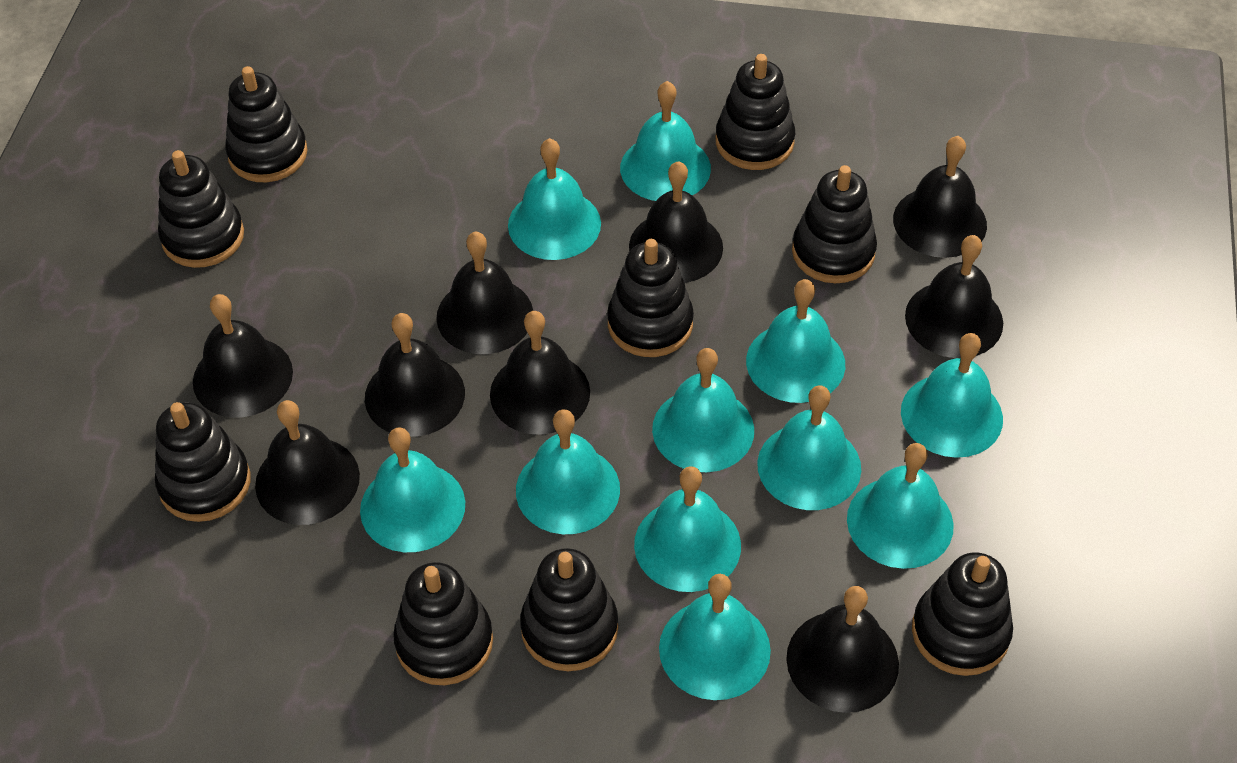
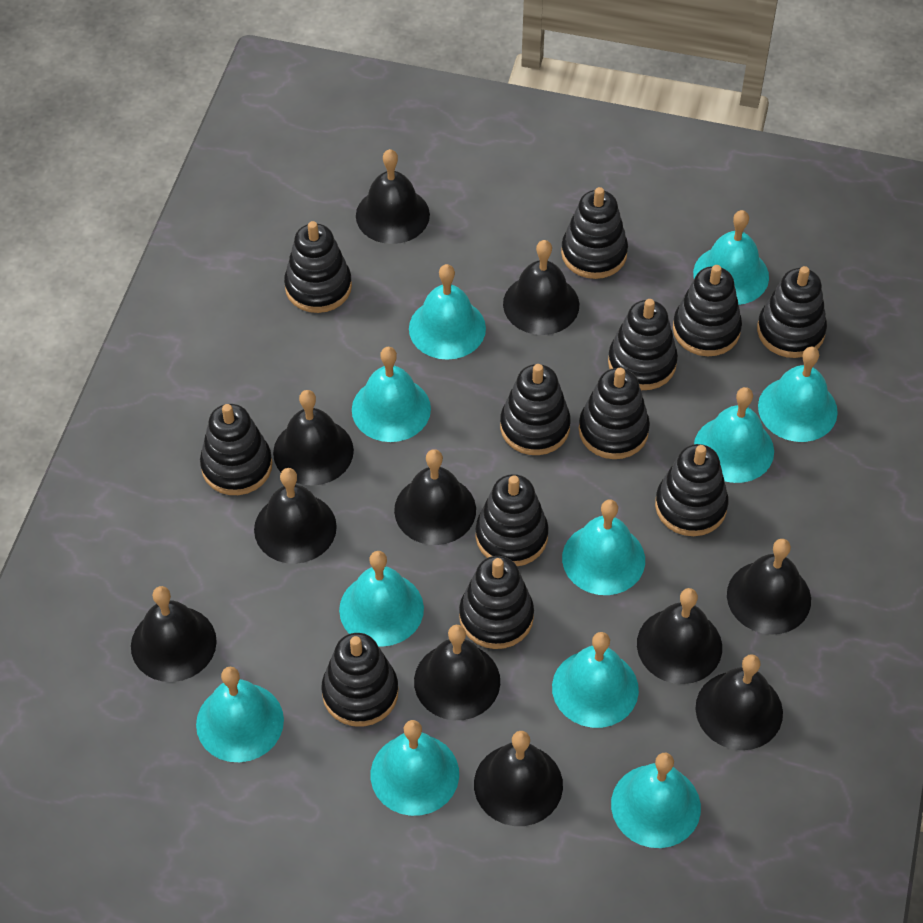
black bell: [193,294,293,418] [255,400,360,525] [365,313,465,437] [436,232,533,354] [490,311,590,435] [629,161,723,283] [786,586,899,713] [893,136,987,258] [905,235,1003,358] = 9 -> [131,586,217,682] [254,468,337,564] [273,390,354,486] [356,149,430,244] [394,449,476,545] [414,625,500,720] [474,731,563,826] [503,240,579,335] [637,588,722,684] [696,654,783,750] [727,539,811,635] = 11
black stacking toy: [155,402,250,522] [158,150,244,268] [225,66,308,182] [393,562,493,685] [520,548,618,671] [607,239,694,357] [715,54,795,170] [792,165,877,283] [912,552,1013,676] = 9 -> [200,404,272,495] [284,221,352,313] [322,633,398,727] [459,556,534,649] [475,474,549,566] [500,364,571,455] [561,187,628,279] [579,368,650,459] [608,299,678,390] [655,444,729,536] [673,265,742,356] [757,266,827,358] = 12

